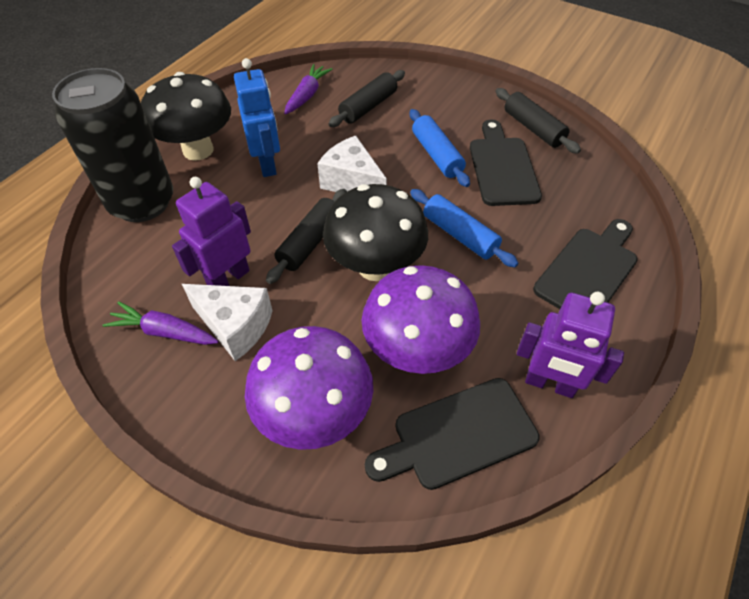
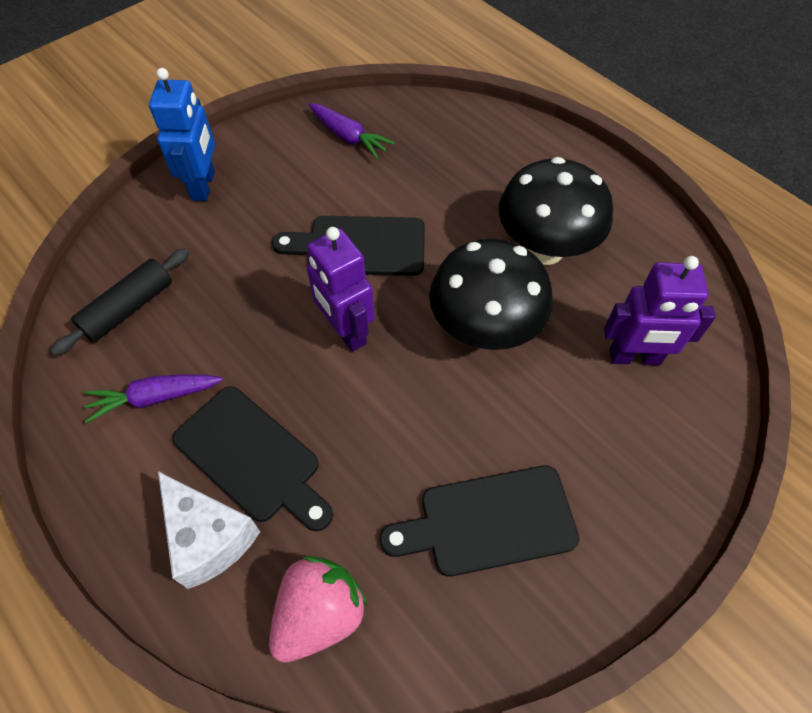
black can: [52,68,173,222] = 1 -> none = 0
black rolling pin: [266,189,347,284] [329,70,405,127] [496,88,581,154] = 3 -> [50,248,189,356] = 1
blue rolling pin: [410,109,470,187] [410,189,518,267] = 2 -> none = 0
pink strawberry: none = 0 -> [269,556,368,663] = 1
purple mushroom: [245,326,373,450] [362,265,480,374] = 2 -> none = 0
white cheese: [182,284,273,361] [317,136,387,192] = 2 -> [158,471,260,589] = 1

